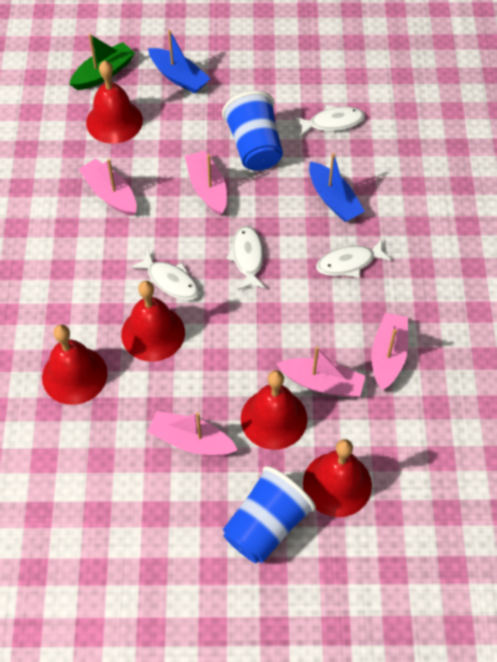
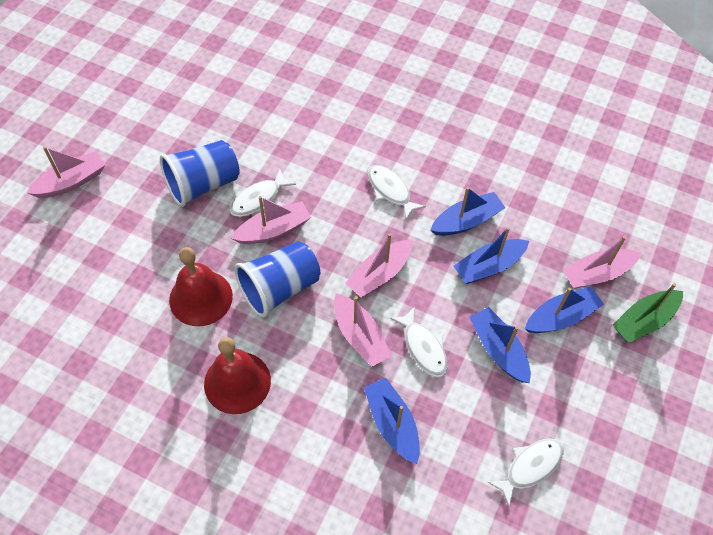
blue boat: [148,30,211,93] [309,153,365,222] = 2 -> [364,378,420,464] [431,187,506,236] [454,227,529,284] [470,307,531,383] [525,286,604,333] = 5
red bell: [42,324,108,405] [86,60,143,144] [121,281,185,361] [241,370,307,450] [303,439,372,517] = 5 -> [169,247,233,326] [204,337,271,414] = 2

